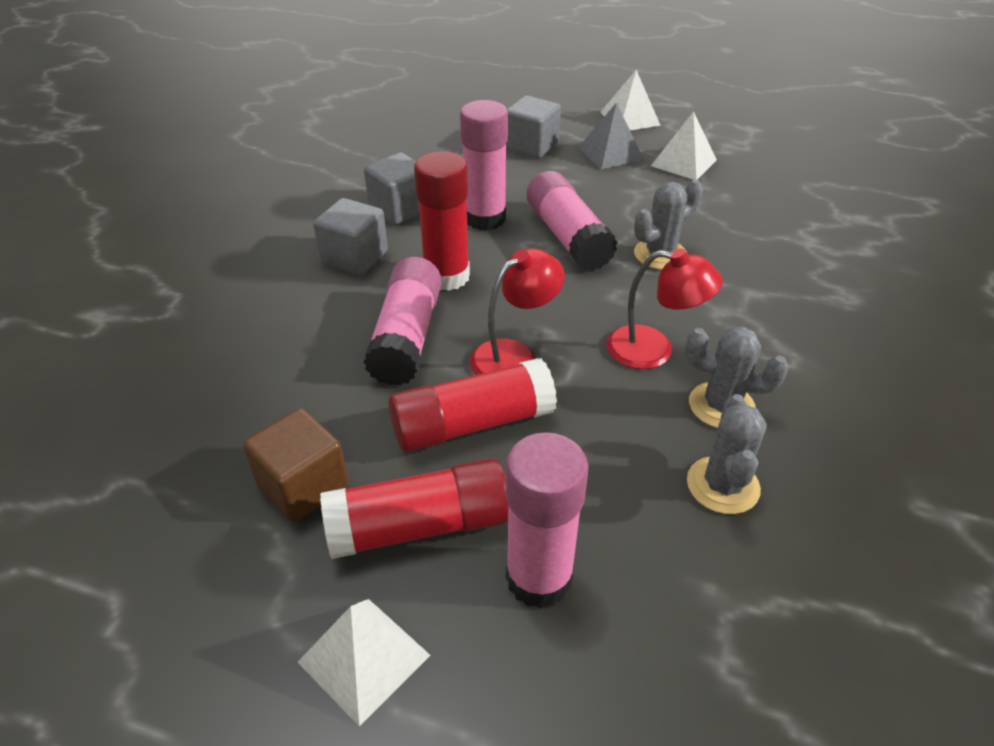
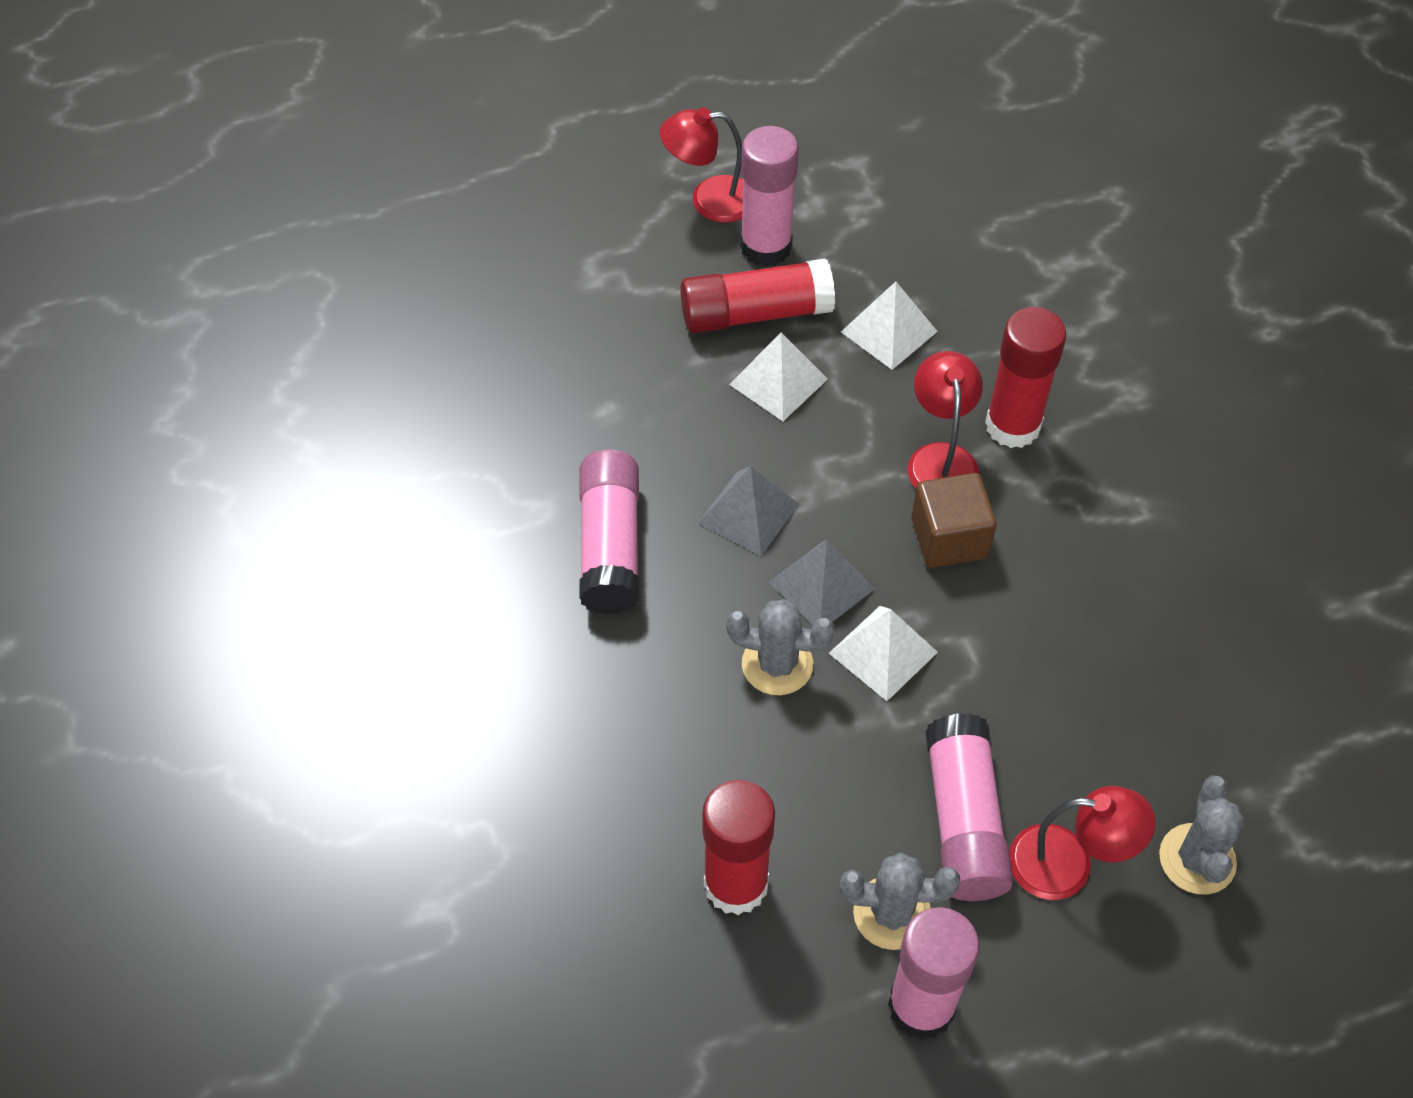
grey cube: [313,198,388,275] [364,152,420,225] [506,95,561,158] = 3 -> none = 0
grey pyramid: [578,102,644,170] = 1 -> [698,466,799,556] [769,540,875,625] = 2
red lamp: [470,248,565,375] [607,248,723,369] = 2 -> [660,108,743,223] [907,351,983,489] [1009,786,1156,900] = 3

